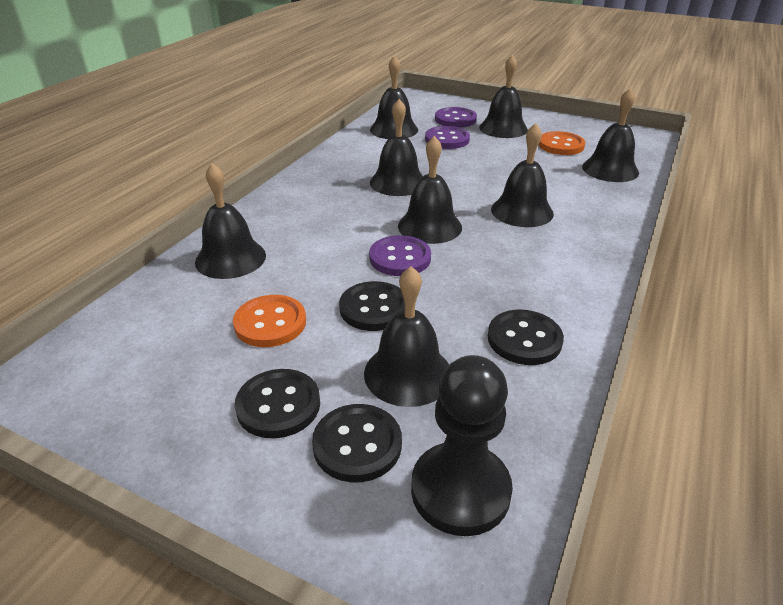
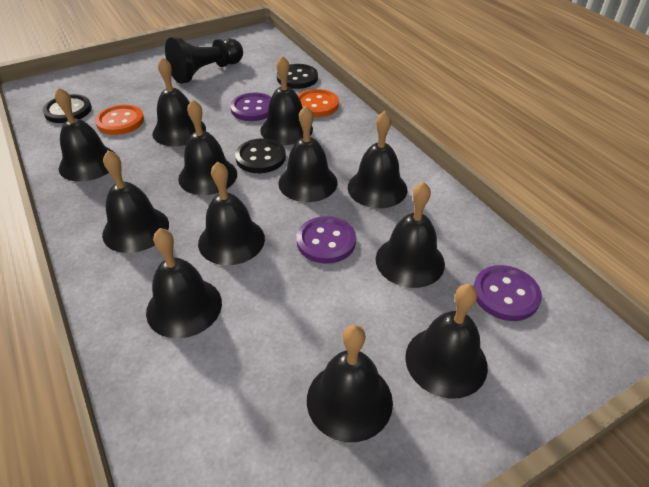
black bell: [195,163,266,279] [364,266,449,407] [370,55,418,139] [370,99,423,196] [398,136,462,244] [479,55,528,138] [491,123,554,227] [582,88,639,182] = 8 -> [55,87,116,182] [102,150,169,253] [146,228,222,338] [152,57,206,146] [178,99,237,195] [198,161,265,265] [260,56,313,145] [278,106,337,202] [307,325,393,442] [348,111,407,208] [376,182,445,288] [405,284,488,399] = 12
black button: [235,369,320,439] [312,404,402,482] [339,281,405,331] [488,310,564,365] = 4 -> [43,94,92,123] [235,138,286,173] [277,64,318,89] = 3

